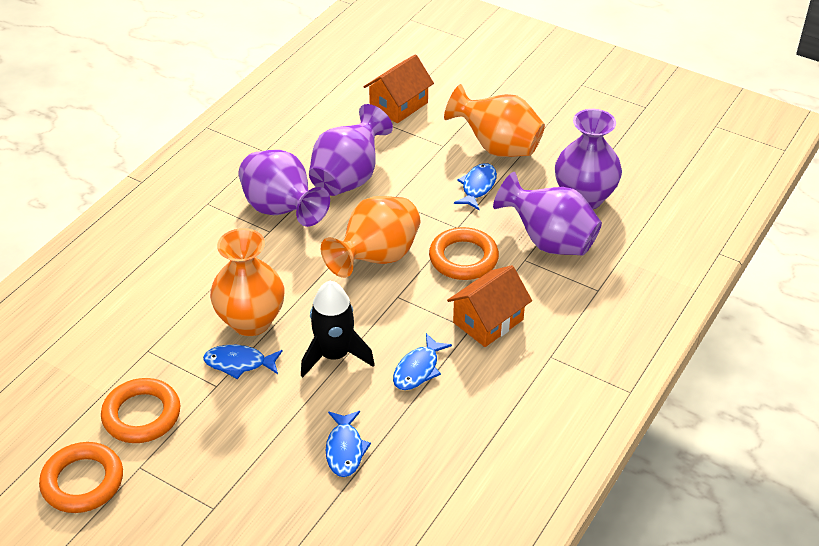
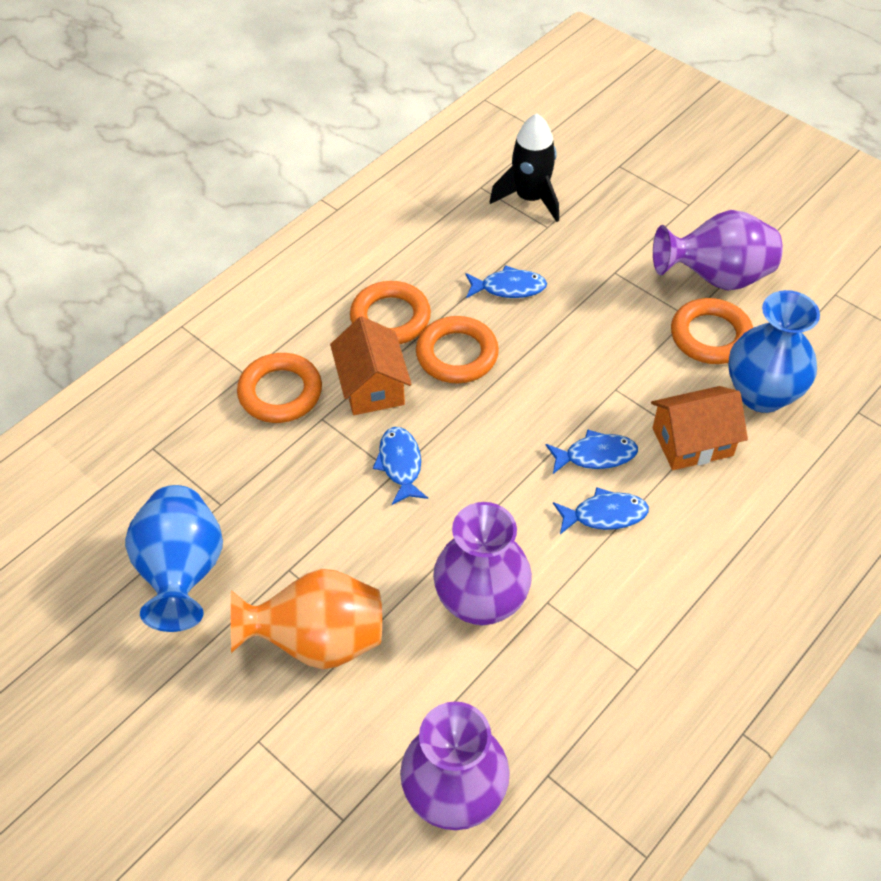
blue vase: none = 0 -> [125,485,223,632] [728,290,820,413] = 2
orange ring: [39,442,123,513] [101,378,180,443] [429,227,499,280] = 3 -> [237,353,322,423] [350,281,431,344] [416,316,499,383] [671,298,753,364] = 4
orange vase: [210,228,284,336] [321,196,420,278] [444,84,545,157] = 3 -> [231,569,382,669] = 1
purple vase: [239,150,330,227] [309,104,393,196] [493,172,602,255] [555,109,622,209] = 4 -> [400,701,510,830] [433,502,532,625] [653,210,783,291] = 3

